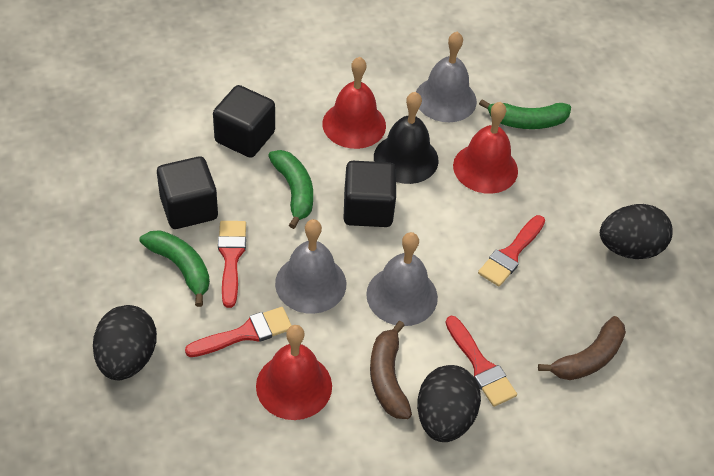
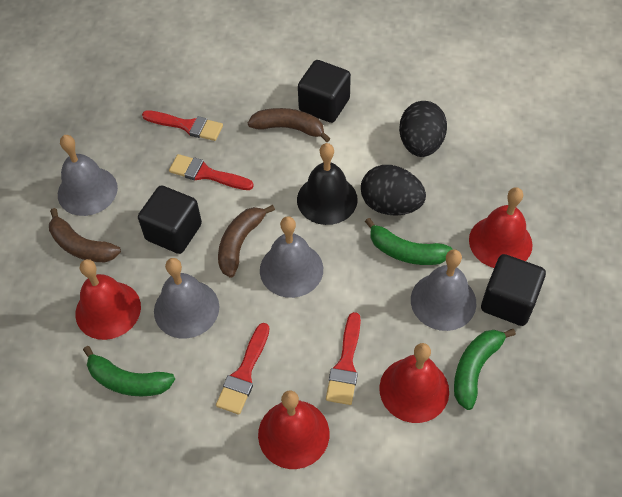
black egg: [93,305,157,380] [417,365,481,442] [600,204,673,259] = 3 -> [361,165,426,216] [399,101,447,157] = 2
brown banana: [370,321,412,419] [538,316,626,380] = 2 -> [49,208,121,262] [218,205,275,278] [248,108,330,142] = 3
grey bell: [275,219,346,314] [366,232,438,326] [416,32,477,122] = 3 -> [58,135,118,216] [154,258,219,339] [260,216,323,298] [411,249,476,331] = 4
red bell: [256,325,332,420] [322,57,386,149] [453,102,518,194] = 3 -> [75,259,141,340] [258,390,329,469] [379,343,449,423] [469,187,532,268] = 4

